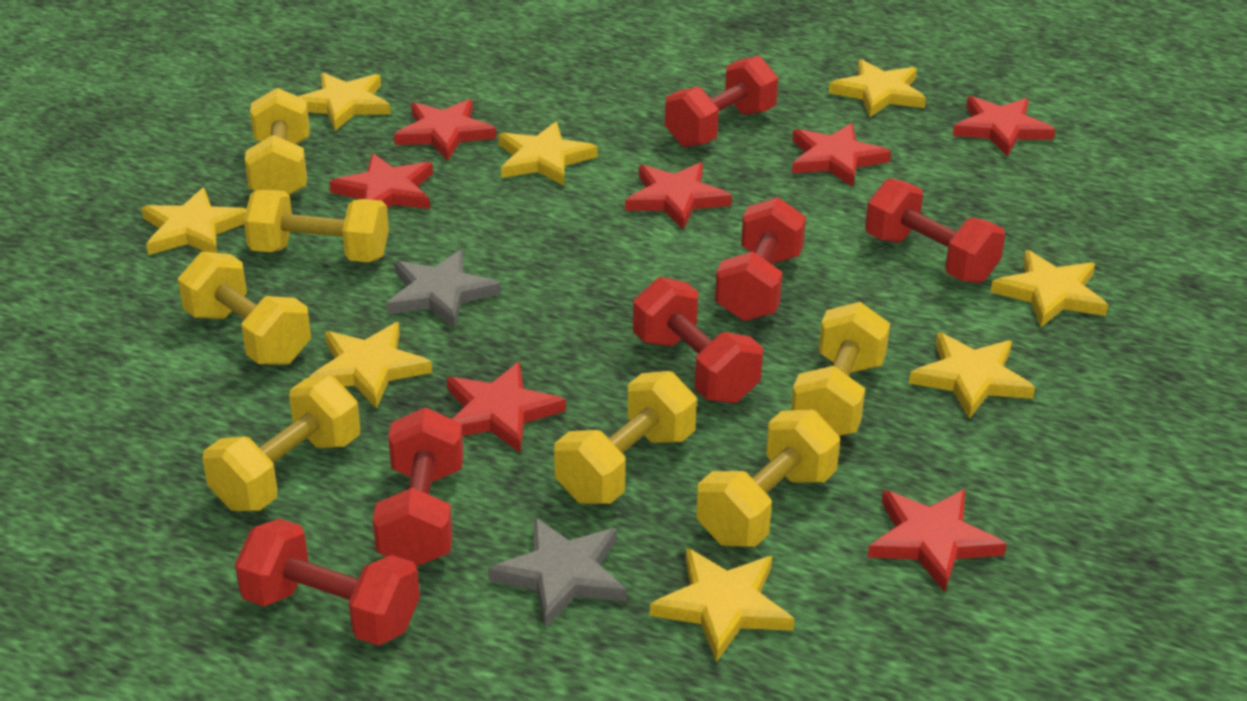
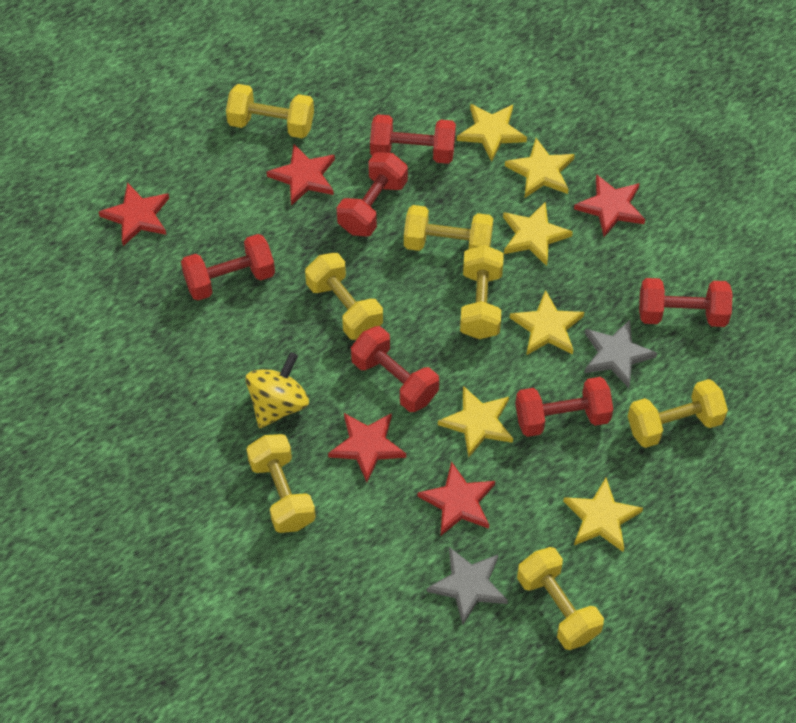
red star: [329,153,433,209] [394,99,496,160] [447,362,566,453] [625,162,732,229] [792,123,891,187] [867,489,1007,592] [953,96,1055,156] = 7 -> [99,183,169,246] [267,144,335,206] [328,413,406,482] [418,461,495,535] [574,174,645,237] = 5
yellow spinning top: none = 0 -> [245,352,309,428] = 1
yellow star: [142,188,246,255] [298,73,391,131] [308,322,432,409] [498,122,598,186] [650,548,795,662] [829,59,926,117] [909,332,1035,419] [990,250,1108,327] = 8 -> [438,386,513,458] [457,104,527,162] [503,202,573,266] [505,138,575,198] [510,290,584,355] [563,478,643,552] = 6

